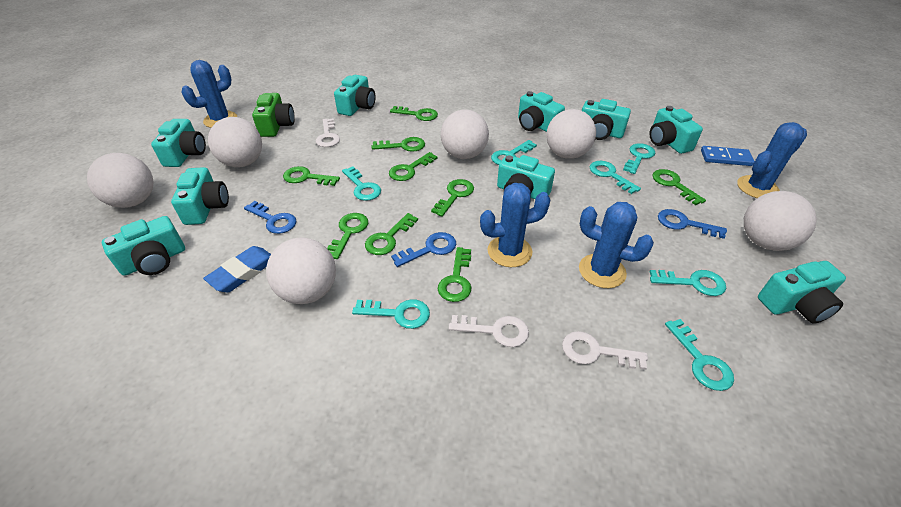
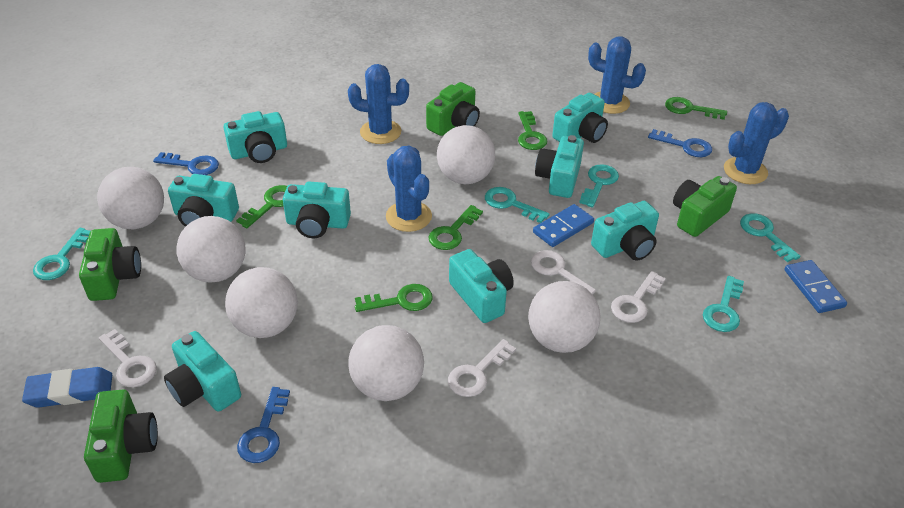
blue domino: [701,146,755,166] = 1 -> [533,204,594,247] [785,260,847,313] = 2
green camera: [252,93,295,137] = 1 -> [79,228,141,301] [84,390,158,483] [426,82,480,136] [673,176,737,237] = 4
green key: [283,166,340,186] [327,213,368,259] [365,213,418,255] [372,137,425,152] [389,152,438,181] [390,106,438,121] [431,179,474,217] [438,247,472,302] [652,169,706,205] = 9 -> [236,185,287,228] [355,284,433,312] [428,205,483,250] [518,111,547,150] [665,97,727,120] = 5
turquoise camera: [102,216,185,276] [151,119,206,167] [171,167,229,225] [334,75,376,116] [497,155,555,199] [518,91,565,132] [582,99,631,140] [650,106,703,154] [758,261,846,324] = 9 -> [164,331,241,411] [168,174,239,227] [223,111,287,163] [283,182,351,238] [449,249,514,323] [535,135,584,198] [552,93,608,143] [591,201,659,261] = 8
turquoise key: [342,167,381,201] [352,299,430,329] [491,140,537,165] [590,161,641,194] [623,143,655,174] [650,270,726,296] [665,319,734,391] = 7 -> [33,228,90,280] [485,187,550,223] [579,164,619,207] [703,276,744,332] [740,213,801,262] = 5
white key: [316,119,340,147] [449,315,529,347] [562,331,648,370] = 3 -> [99,329,157,387] [448,339,516,397] [531,250,596,294] [611,271,666,323] = 4

